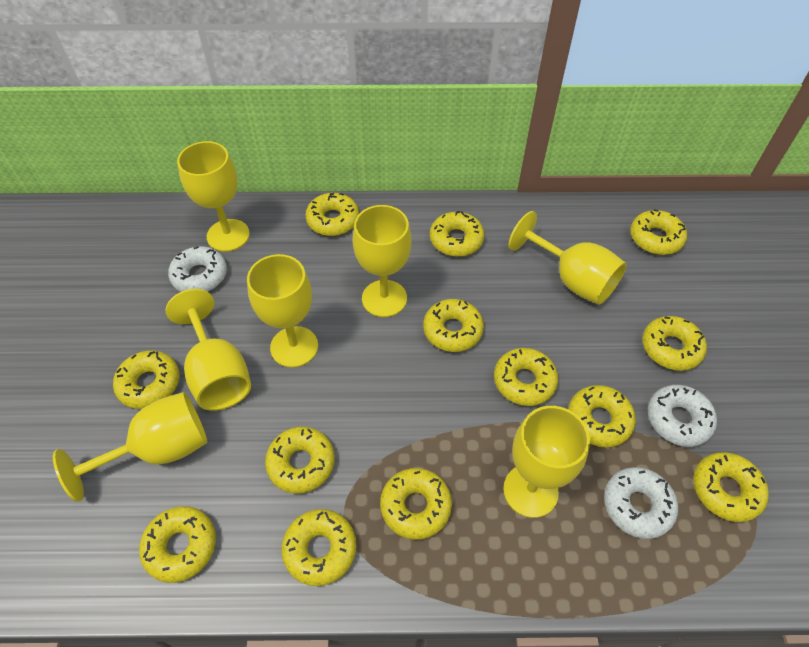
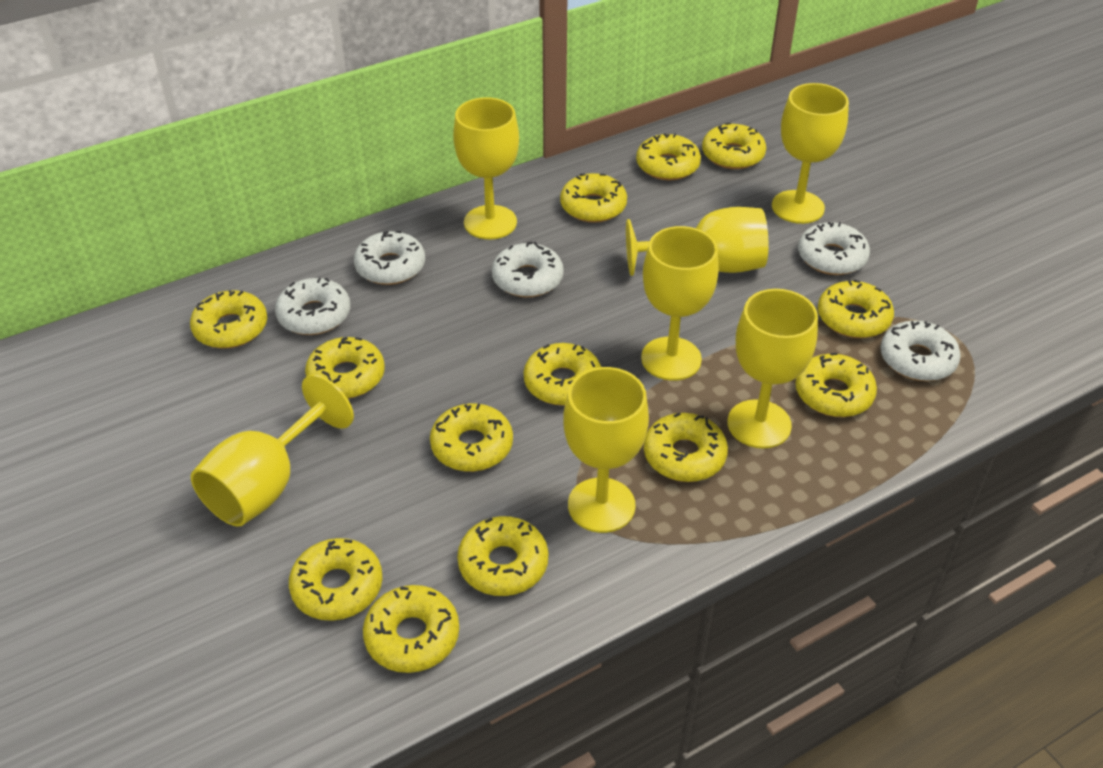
white donut: [168,246,227,292] [604,467,678,539] [648,385,717,447] = 3 -> [275,278,350,335] [354,231,425,285] [492,241,564,297] [798,222,870,275] [880,320,961,381] = 5

